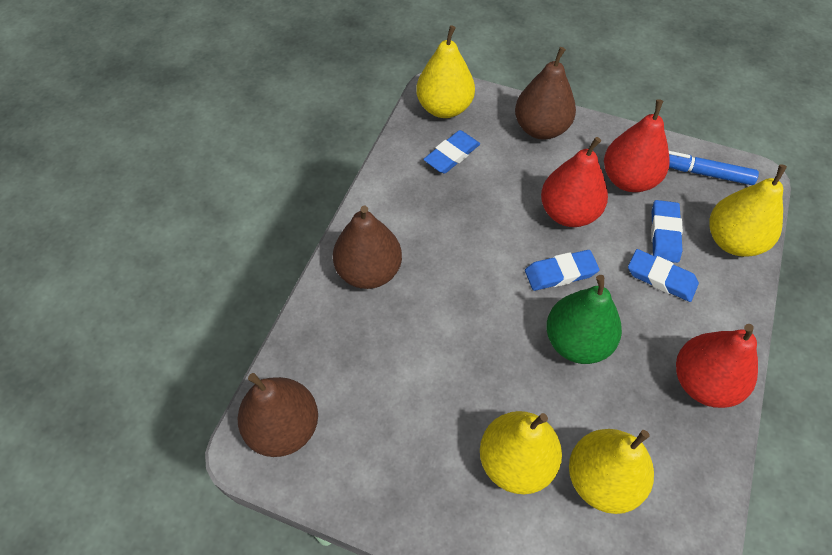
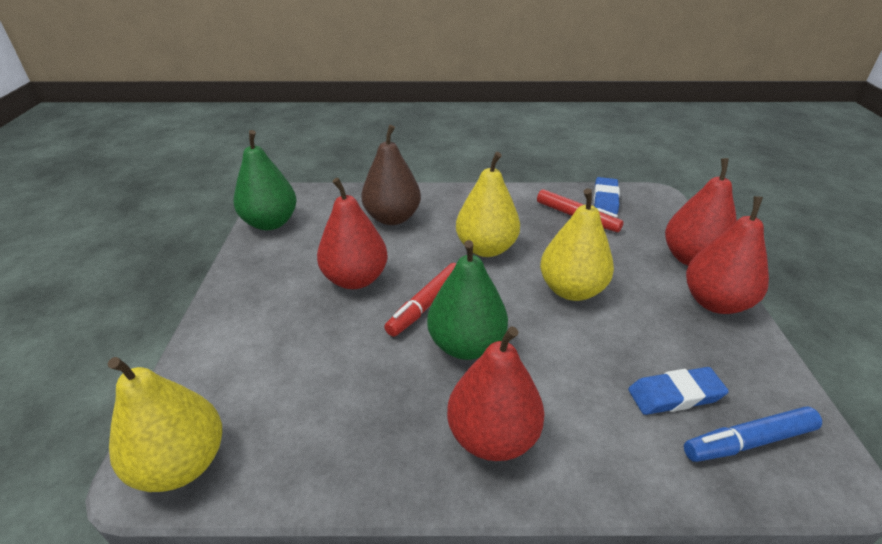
blue eraser: [423,130,480,174] [525,250,600,291] [628,249,699,302] [651,200,683,263] = 4 -> [594,177,620,215] [628,367,729,415] = 2
brown pear: [238,373,318,457] [333,206,402,289] [515,47,576,140] = 3 -> [361,125,421,225] = 1
green pear: [546,275,622,364] = 1 -> [233,130,296,230] [427,240,508,360] = 2
red marker: none = 0 -> [384,263,456,337] [537,189,623,232] = 2
red pear: [541,137,608,227] [604,99,670,192] [676,324,758,408] = 3 -> [317,178,388,289] [447,326,544,461] [665,158,737,266] [686,196,769,314] = 4
yellow pear: [416,25,475,118] [480,411,562,494] [569,429,654,514] [709,164,787,257] = 4 -> [108,357,222,492] [456,152,520,257] [540,188,614,301] = 3

